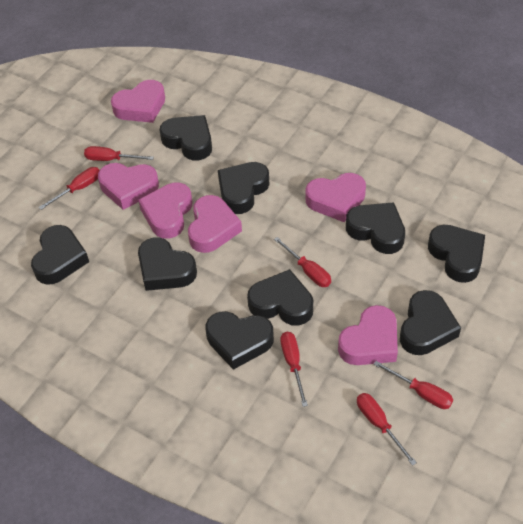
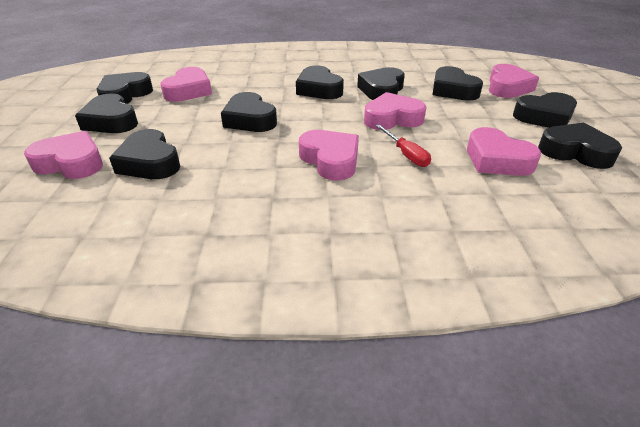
red screwdriver: [38,167,100,210] [84,146,154,161] [274,237,331,287] [280,332,308,407] [357,393,417,466] [373,361,453,409] = 6 -> [376,125,431,167] = 1

